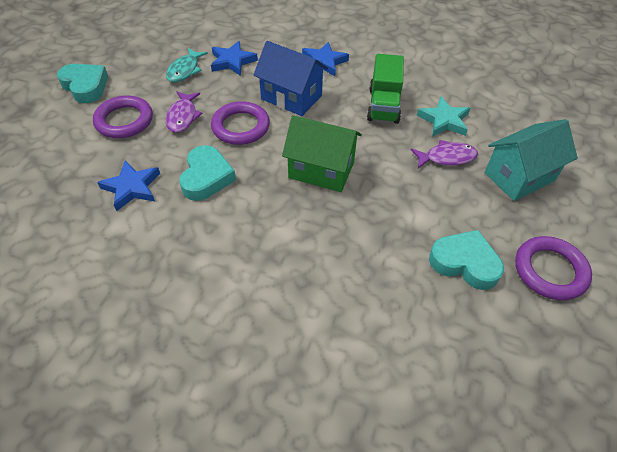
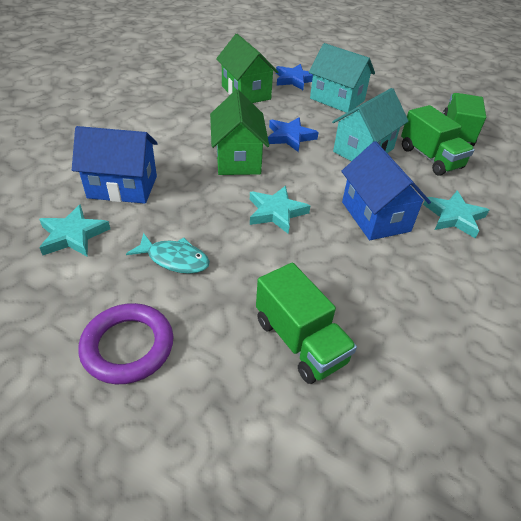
blue house: [253,41,328,116] = 1 -> [72,126,158,204] [341,141,431,240] = 2
blue star: [97,160,160,211] [211,41,258,76] [302,42,349,76] = 3 -> [268,117,319,152] [276,64,313,90] = 2
green house: [282,115,362,192] = 1 -> [210,90,269,175] [216,34,279,103] = 2
green truck: [367,54,404,124] = 1 -> [256,263,357,384] [401,105,475,176] [443,93,486,146] = 3
purple fish: [166,92,202,133] [411,140,478,168] = 2 -> none = 0
purple ring: [93,96,153,138] [211,101,270,145] [515,236,592,300] = 3 -> [79,303,174,384] = 1
turquoise heart: [57,64,108,103] [179,145,236,201] [429,230,504,290] = 3 -> none = 0
turquoise house: [484,119,578,201] = 1 -> [309,43,375,113] [332,88,409,161] = 2
turquoise star: [417,96,470,136] = 1 -> [39,204,110,257] [250,186,310,234] [423,191,489,238] = 3

